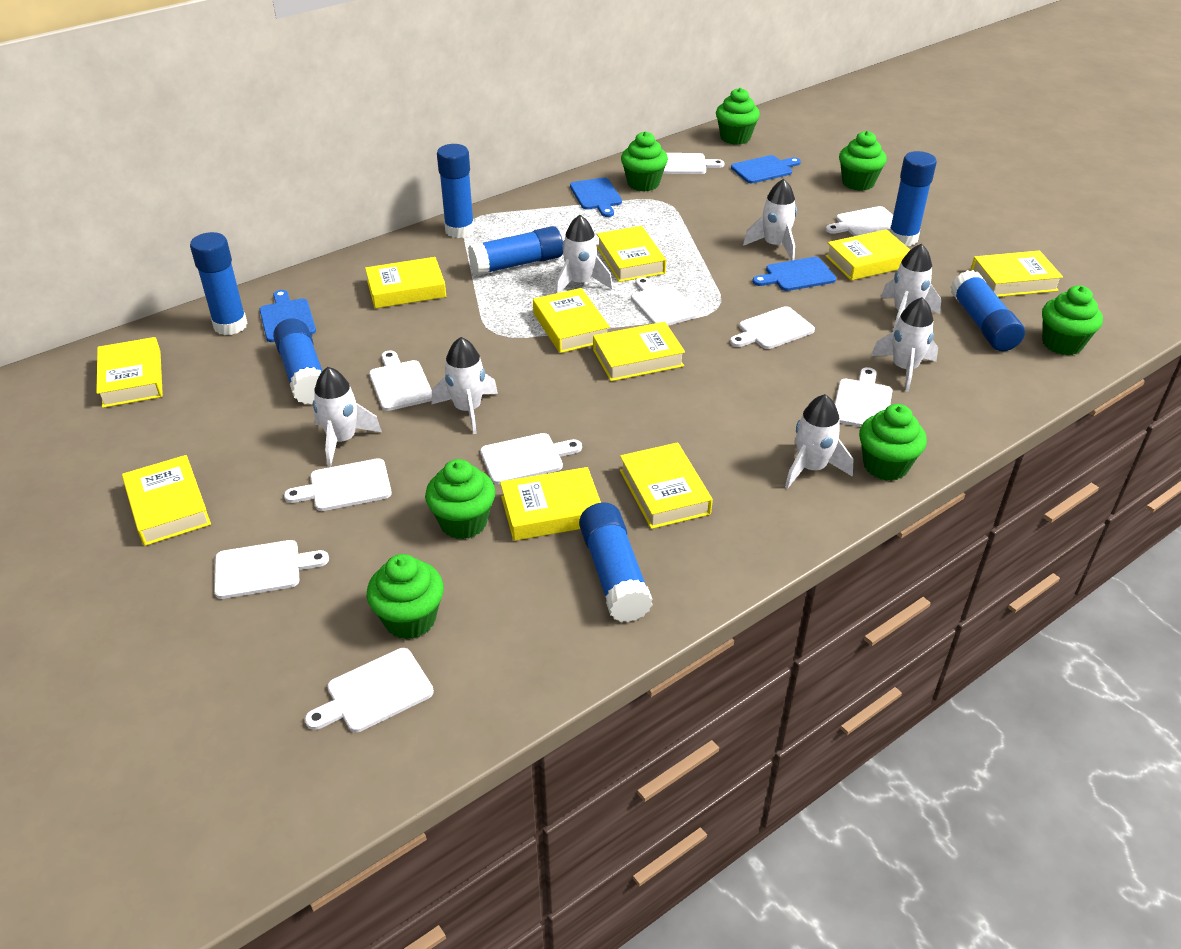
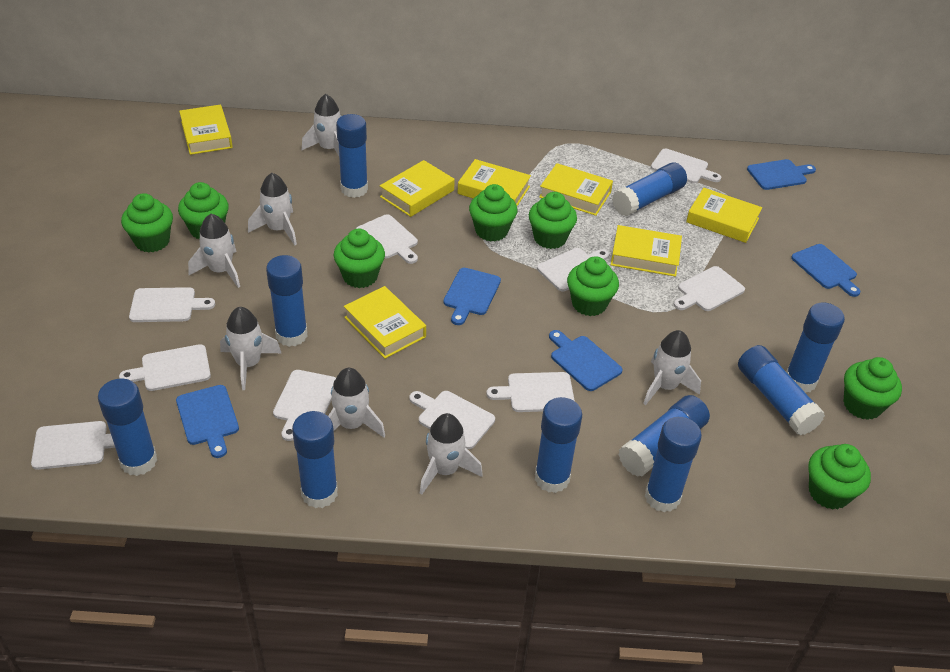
blue cutting board: [259,290,316,342] [570,178,622,217] [731,155,801,183] [752,257,836,291] = 4 -> [176,385,239,458] [443,268,501,325] [549,330,623,391] [747,159,816,190] [791,244,861,297] = 5
blue glue stick: [190,232,248,335] [273,318,322,404] [437,144,475,238] [468,226,563,276] [579,503,653,622] [889,151,937,246] [950,270,1025,351] = 7 -> [98,378,157,476] [266,255,308,347] [292,411,338,508] [336,114,368,198] [535,397,582,493] [612,163,687,216] [618,395,710,477] [645,417,702,512] [738,345,825,435] [786,303,845,393] = 10
green cupcake: [367,554,444,639] [425,459,496,539] [621,131,668,191] [716,88,760,145] [839,131,887,191] [859,404,927,481] [1042,285,1103,355] = 7 -> [121,193,173,253] [178,182,229,240] [334,229,385,288] [469,184,517,241] [529,192,577,249] [567,256,619,316] [809,444,871,510] [843,357,902,420] = 8
yellow book: [96,337,163,408] [122,455,211,546] [365,257,446,309] [500,467,601,541] [533,288,610,353] [593,322,685,381] [597,226,666,282] [620,442,713,529] [825,229,910,280] [970,251,1063,297] = 10 -> [179,105,233,155] [344,286,426,359] [380,160,455,217] [457,159,531,206] [539,163,613,216] [611,225,682,277] [686,188,762,243] = 7

